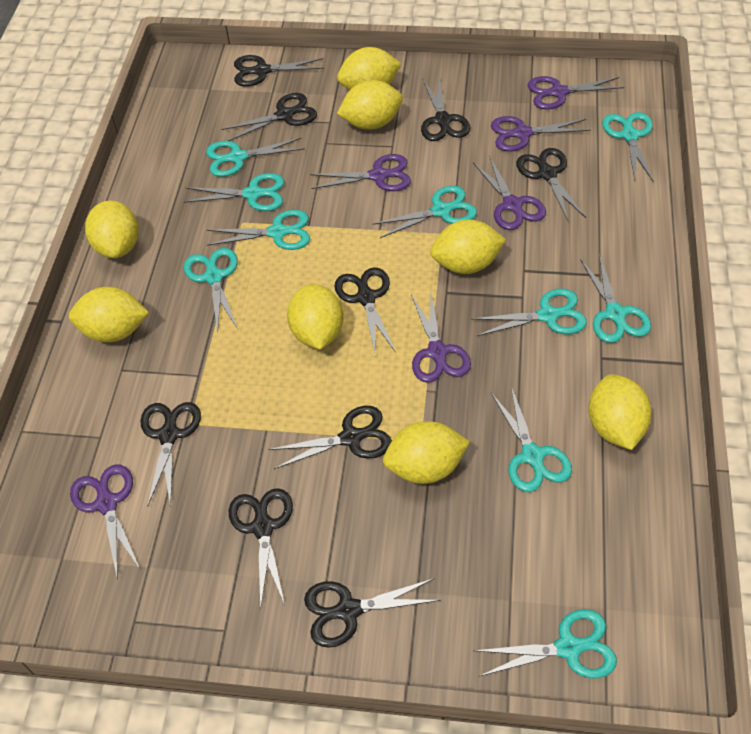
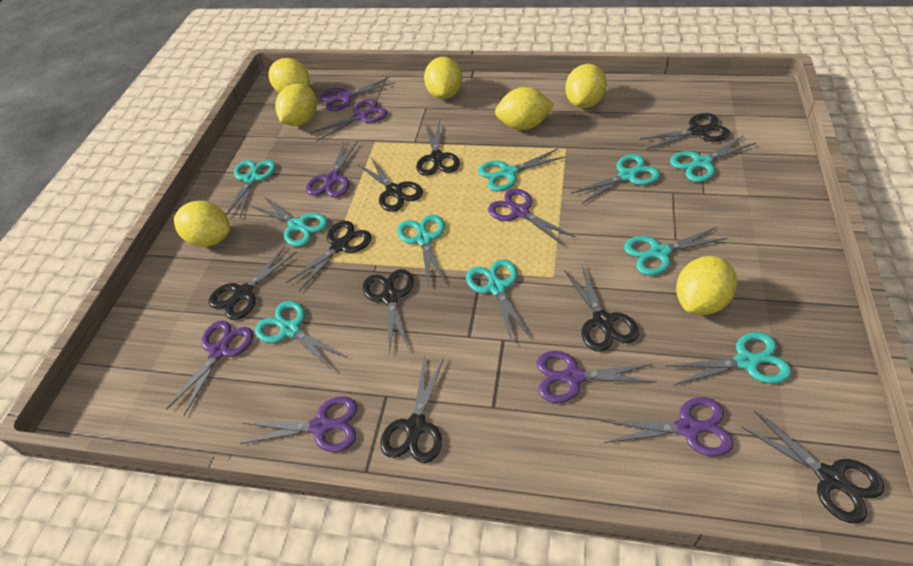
purple scissors: [70,465,140,576] [310,154,411,191] [411,291,471,383] [473,156,546,230] [491,116,591,152] [527,76,625,110] = 6 -> [167,321,254,416] [240,396,357,452] [306,141,358,197] [310,99,387,141] [320,77,395,111] [488,189,576,246] [537,351,656,403] [601,397,733,457] = 8
yellow lemon: [69,287,149,342] [85,201,139,258] [287,284,343,349] [337,47,401,90] [337,80,403,130] [383,421,470,484] [430,219,506,274] [588,374,652,450] = 8 -> [174,201,230,247] [268,58,310,93] [275,84,317,126] [424,57,462,99] [495,87,554,130] [565,64,607,108] [676,256,737,315] = 7

